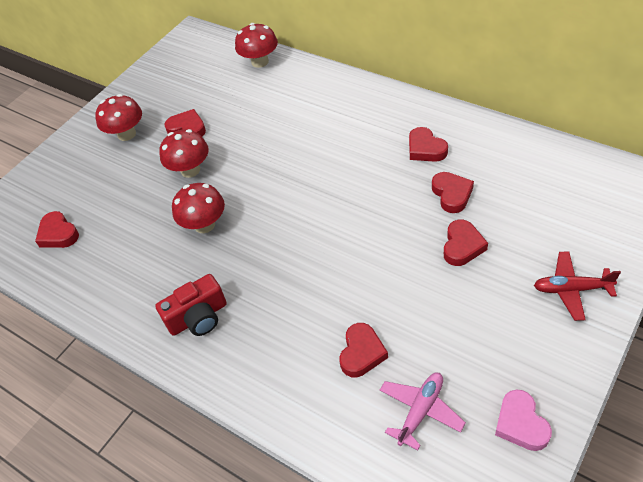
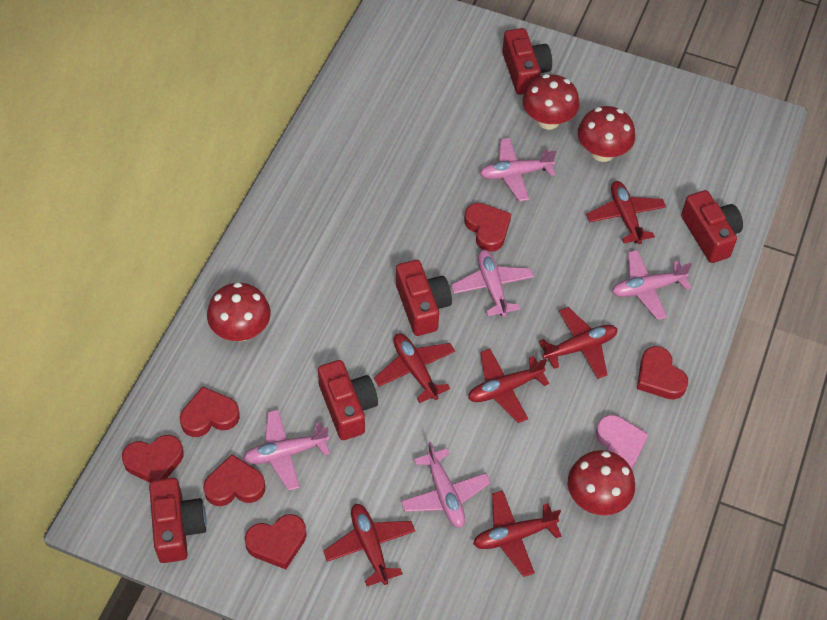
pink plane: [380,373,466,451] = 1 -> [243,410,330,491] [401,442,491,528] [451,250,534,317] [480,138,556,202] [612,250,692,320] = 5
red camera: [155,274,227,336] = 1 -> [149,478,207,563] [318,360,378,440] [396,260,452,336] [502,28,552,95] [681,190,743,263] = 5
red plane: [534,251,621,321] = 1 -> [323,504,415,586] [374,334,455,403] [468,349,549,423] [473,490,562,577] [539,307,617,379] [586,181,666,244] = 6

